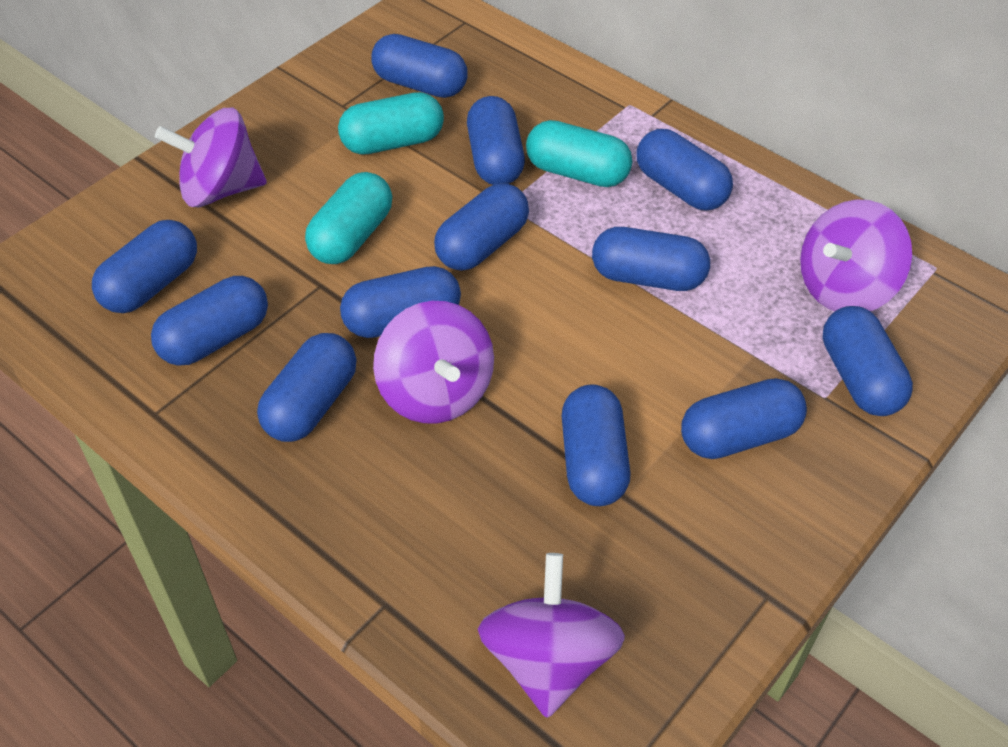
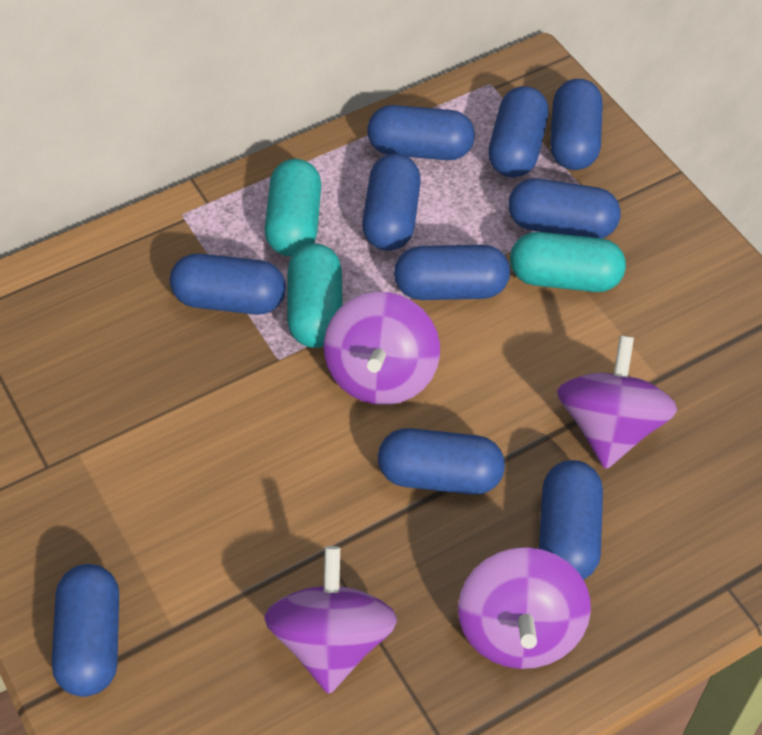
blue capsule: [92,220,197,313] [151,276,268,366] [257,333,357,442] [340,266,461,338] [371,34,468,98] [434,183,529,271] [467,96,525,185] [562,384,631,506] [592,227,710,291] [636,129,733,211] [681,378,807,459] [822,306,913,416] = 12 -> [52,564,119,697] [170,253,286,315] [362,154,421,251] [367,105,475,160] [378,428,505,495] [394,245,510,300] [488,86,549,177] [508,179,621,238] [539,460,603,580] [550,79,603,170] = 10

